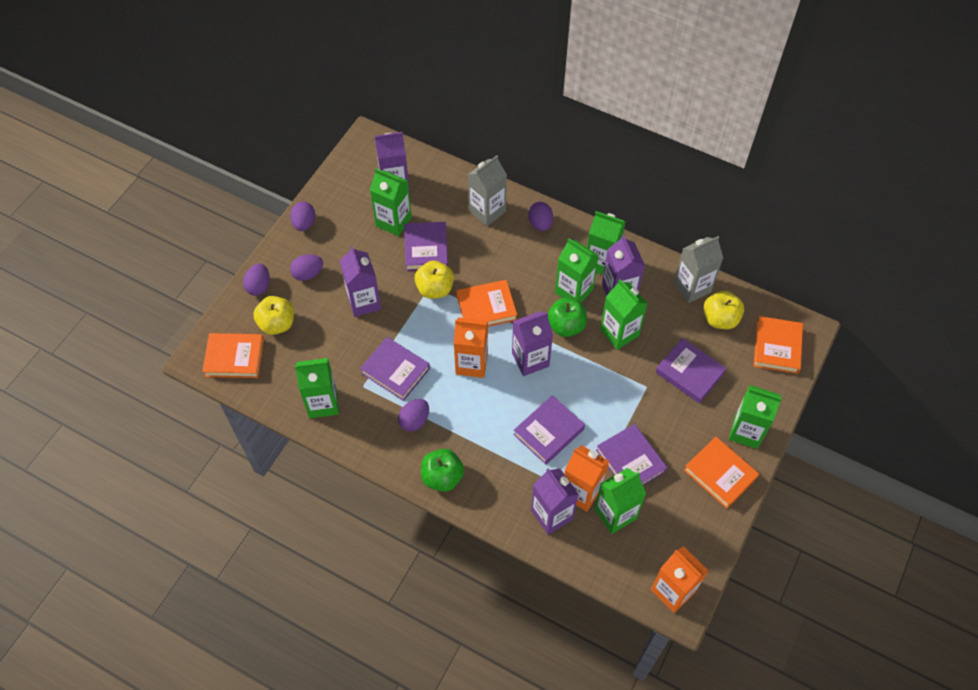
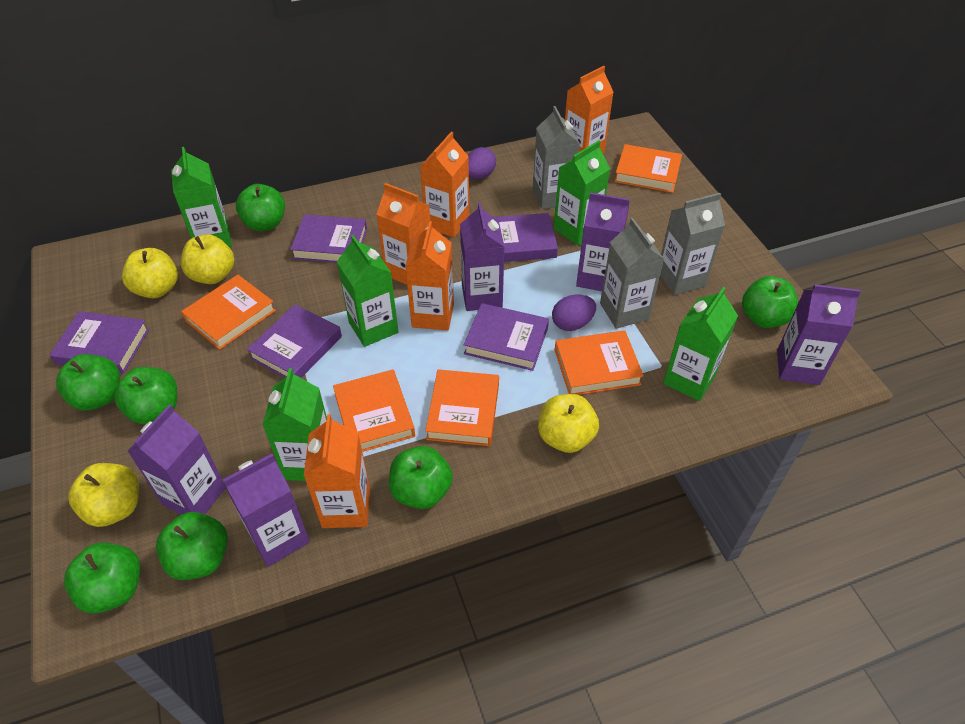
green apple: [421,449,464,492] [548,298,587,337] = 2 -> [56,354,120,411] [64,542,140,614] [114,367,177,424] [156,512,228,580] [236,184,285,231] [389,446,453,509] [742,276,798,328] = 7
green carton: [295,358,339,418] [370,168,412,236] [555,238,599,303] [587,211,626,275] [594,468,646,534] [600,279,648,350] [729,385,782,449] = 7 -> [171,147,232,247] [262,368,327,481] [337,235,398,347] [554,140,610,245] [663,287,738,401] = 5
grey carton: [468,155,507,226] [673,236,723,303] = 2 -> [533,106,580,209] [600,218,664,329] [660,193,725,295] = 3
orange book: [202,333,264,378] [456,280,517,327] [684,437,759,509] [754,316,803,374] = 4 -> [181,275,276,350] [333,370,415,452] [425,369,499,446] [555,330,644,395] [614,144,682,193] = 5
orange carton: [454,317,488,378] [564,445,609,512] [651,546,709,613] = 3 -> [304,414,370,528] [376,183,430,285] [405,221,454,331] [420,132,469,238] [565,66,614,154] = 5
purple egg: [243,264,270,296] [290,202,315,231] [290,254,323,281] [398,399,429,432] [528,202,553,231] = 5 -> [468,147,496,179] [552,295,596,331] = 2
yellow apple: [253,296,294,335] [415,261,454,299] [703,291,744,329] = 3 -> [68,463,139,527] [122,248,178,298] [181,234,234,284] [538,394,599,453] = 4

